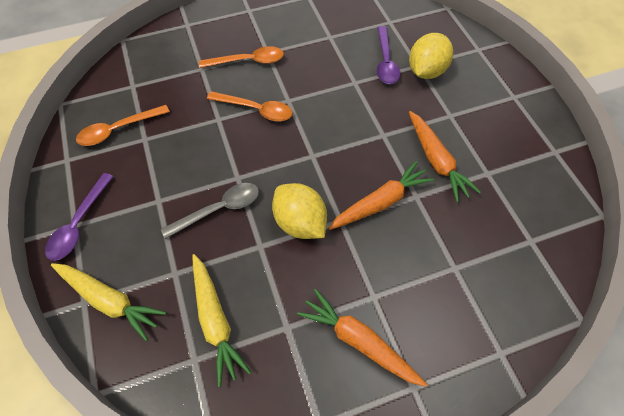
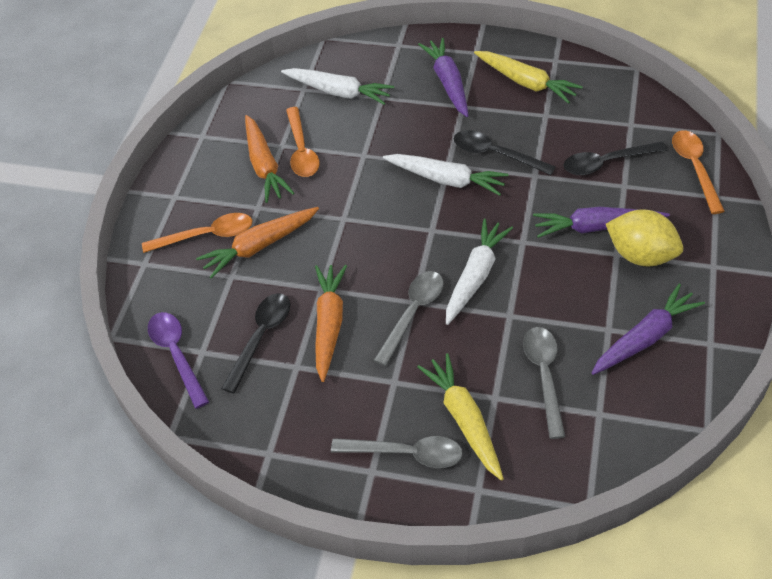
black spoon: none = 0 -> [221,293,290,394] [454,130,556,175] [564,142,667,175] = 3
grey spoon: [161,183,259,239] = 1 -> [331,436,463,468] [374,271,444,366] [523,327,565,439] = 3
purple carrot: none = 0 -> [418,38,469,117] [533,207,670,238] [592,283,705,375] = 3
purple spoon: [45,173,114,261] [377,26,400,84] = 2 -> [148,312,209,409] = 1
white carrot: none = 0 -> [281,68,394,105] [383,154,509,196] [446,219,513,325] = 3
yellow lemon: [272,183,327,239] [409,33,453,79] = 2 -> [606,210,683,266] = 1

